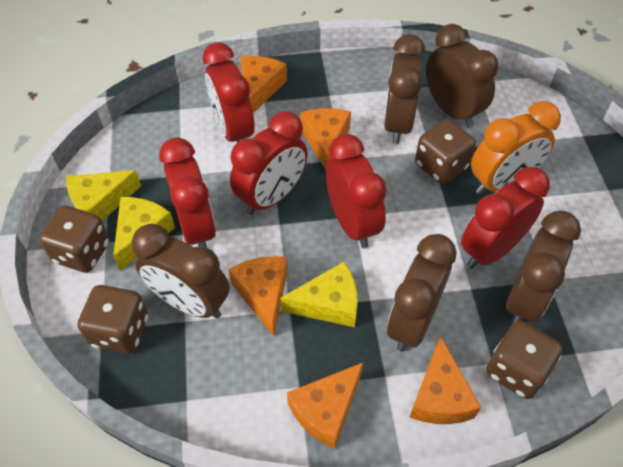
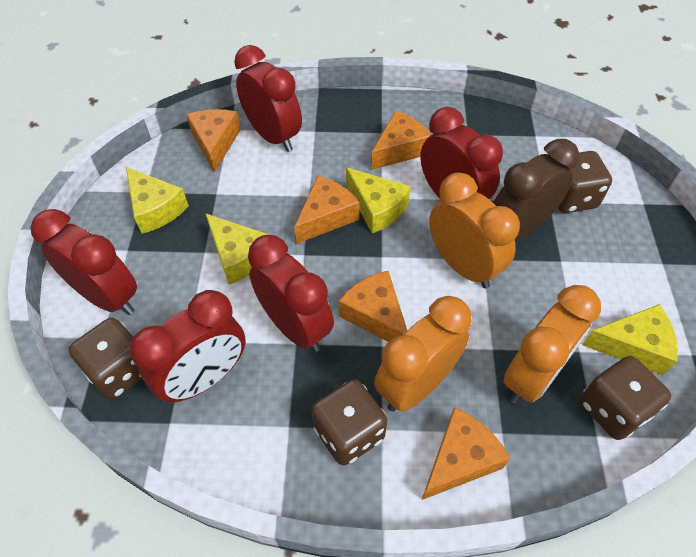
brown clock: [132,224,230,319] [384,34,425,144] [387,234,456,352] [426,24,498,128] [506,211,581,324] = 5 -> [493,139,580,240] = 1
orange clock: [471,101,561,195] = 1 -> [374,296,472,412] [429,173,520,288] [503,285,601,404] = 3
yellow cheese: [66,170,141,221] [113,197,175,271] [280,262,358,327] = 3 -> [126,167,189,234] [205,213,270,284] [346,168,411,233] [582,304,678,375] = 4

